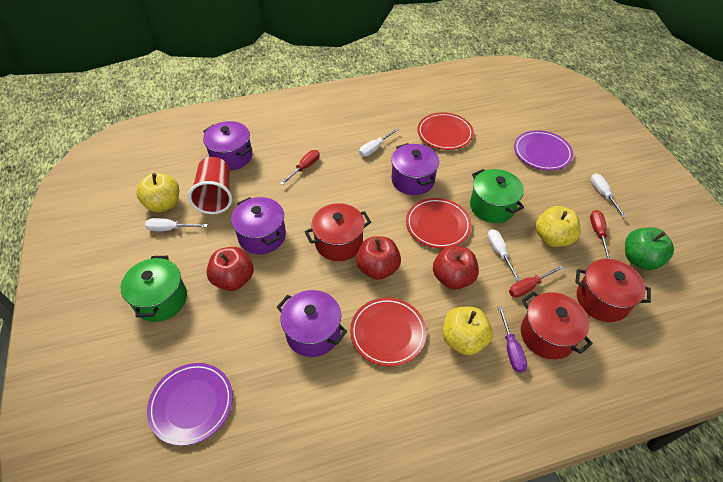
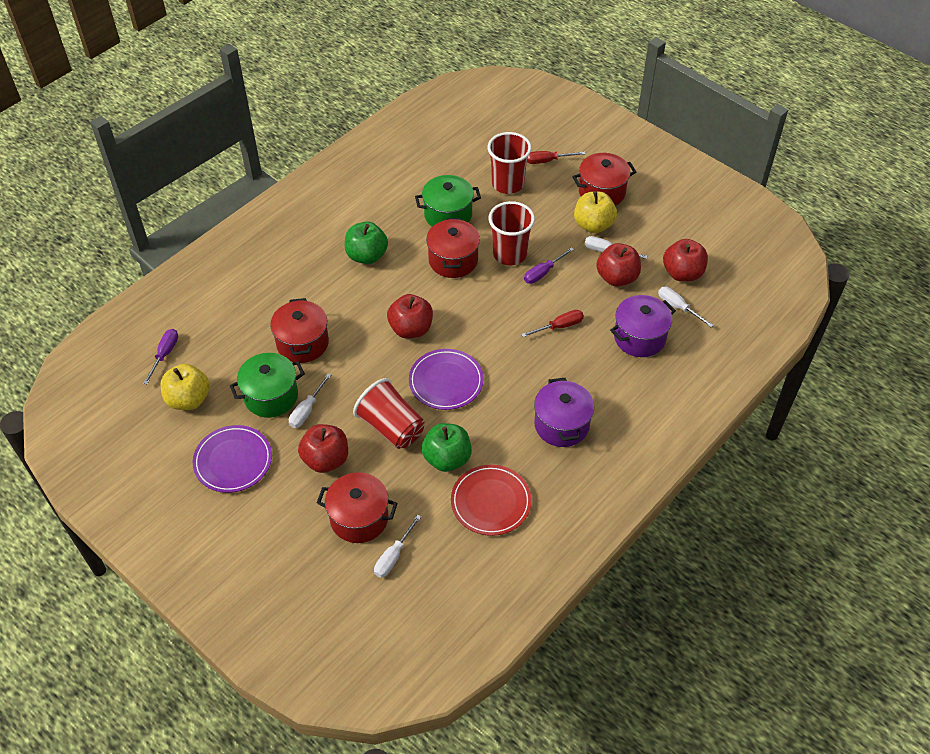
green apple: [625,228,674,270] = 1 -> [345,222,388,264] [422,423,472,472] = 2
purple pot: [203,121,253,171] [231,197,286,254] [277,290,347,357] [391,143,439,195] = 4 -> [534,378,594,447] [610,295,676,357] = 2
purple screwdriver: [498,306,527,373] = 1 -> [143,329,178,384] [524,247,574,284] = 2
red apple: [206,247,253,291] [356,236,401,280] [433,245,479,289] = 3 -> [298,424,348,473] [387,294,433,339] [596,243,641,286] [663,239,708,282] = 4
red cup: [188,157,232,214] = 1 -> [353,378,425,449] [488,132,531,194] [489,201,535,265] = 3
red plate: [350,298,427,366] [406,198,471,249] [418,112,474,150] = 3 -> [451,465,532,536] = 1
red pot: [305,203,371,261] [521,291,593,359] [575,259,651,322] = 3 -> [270,298,329,363] [317,473,398,543] [426,218,480,278] [572,153,636,206] = 4
red screwdriver: [280,150,320,185] [509,265,563,298] [590,210,611,259] = 3 -> [521,310,584,337] [527,151,585,164] = 2
yellow apple: [136,173,179,212] [442,307,493,355] [536,206,581,247] = 3 -> [161,364,210,410] [574,191,617,233] = 2

